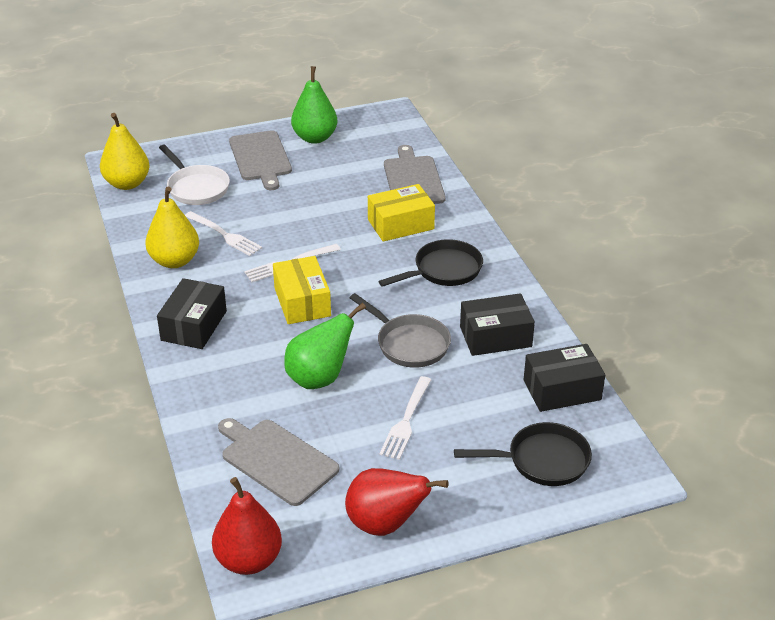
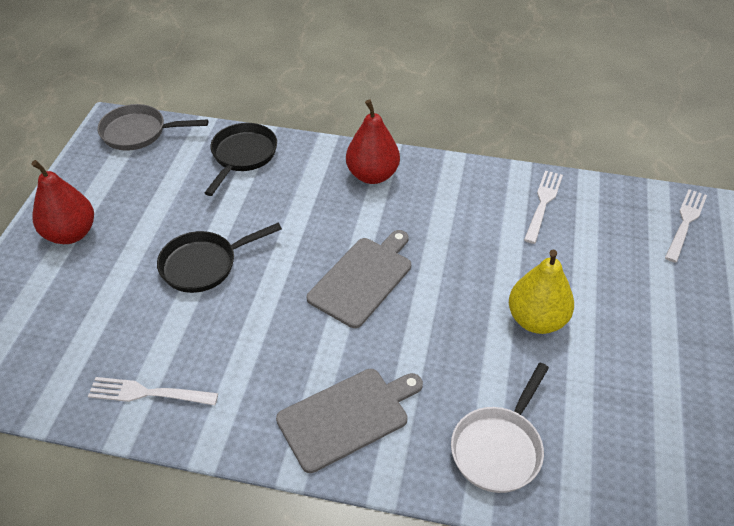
black box: [157,278,227,349] [460,293,535,356] [524,344,605,412] = 3 -> none = 0
green pear: [284,303,366,389] [291,66,337,144] = 2 -> none = 0
grey cutting board: [218,418,339,506] [229,130,292,190] [384,145,446,204] = 3 -> [276,369,423,473] [307,230,411,328] = 2
yellow box: [273,256,331,324] [368,184,435,242] = 2 -> none = 0
yellow pear: [100,113,150,190] [145,187,199,268] = 2 -> [509,250,574,334] = 1

